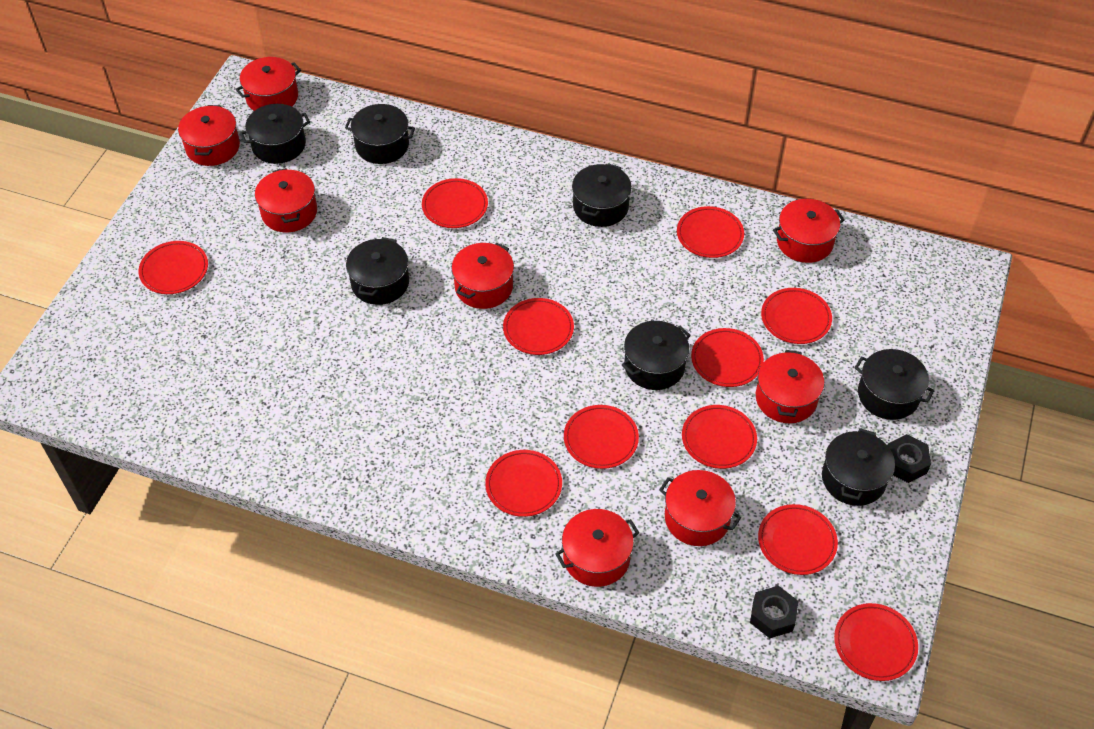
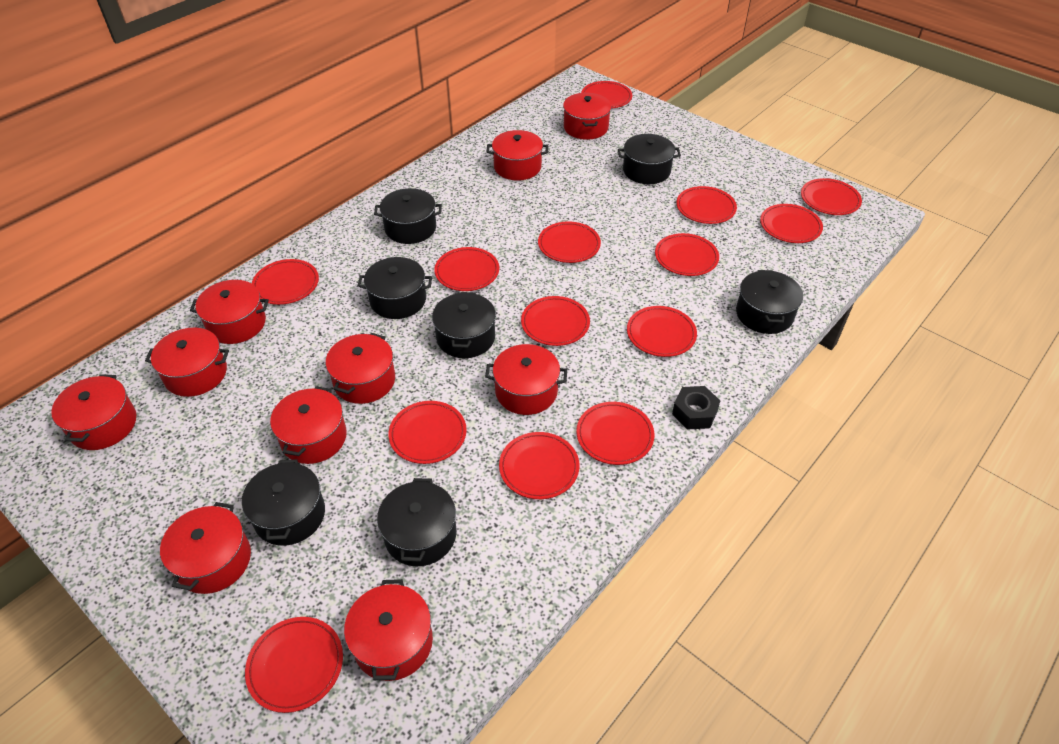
black nut: [750,586,798,638] [887,434,931,483] = 2 -> [672,386,720,430] = 1
red plate: [138,241,208,294] [422,178,488,228] [485,450,562,517] [503,298,574,355] [564,405,639,469] [677,206,744,258] [682,405,757,469] [691,328,764,387] [758,504,838,575] [761,288,832,344] [834,603,918,681] = 11 -> [245,617,343,713] [252,259,319,305] [388,401,467,464] [434,247,499,291] [499,432,579,499] [521,296,590,346] [538,221,601,263] [576,402,655,465] [581,81,632,108] [627,306,697,357] [655,233,719,276] [676,186,737,224] [760,204,823,243] [801,178,862,215] = 14
red pot: [178,105,240,166] [235,57,301,111] [255,168,317,232] [452,242,514,309] [555,509,639,587] [659,470,741,546] [756,350,824,423] [773,199,845,263] = 8 -> [51,374,136,450] [145,327,229,397] [160,502,251,594] [190,280,269,344] [270,386,347,464] [326,333,395,404] [344,579,433,681] [485,344,567,415] [486,130,548,181] [563,93,612,140] = 10

